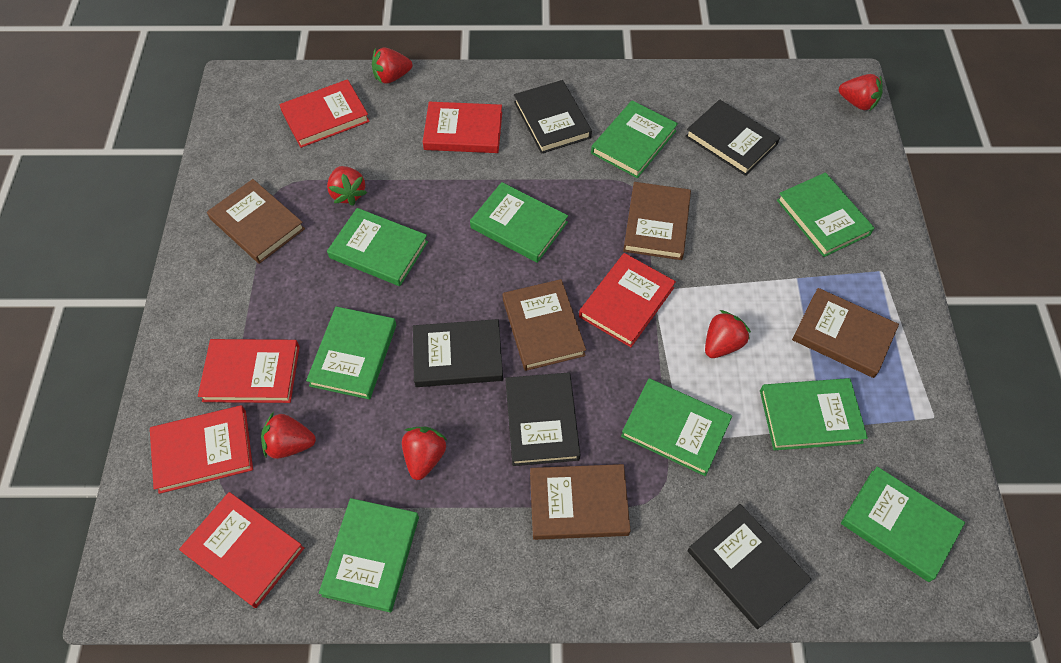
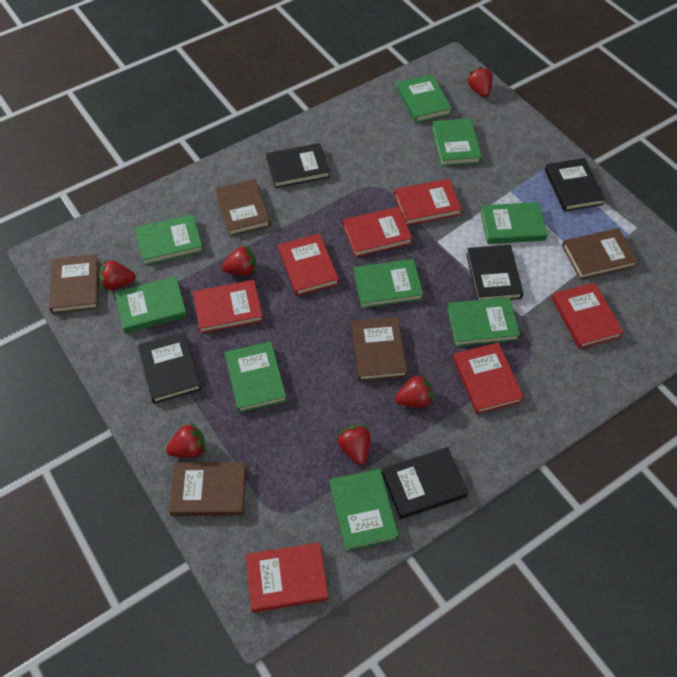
red book: [150,405,253,494] [179,492,304,608] [198,339,300,403] [279,79,370,148] [423,102,502,153] [579,253,676,347] = 6 -> [193,280,263,334] [245,542,329,613] [278,234,339,296] [343,207,413,257] [394,179,462,225] [453,343,524,414] [552,282,624,349] = 7

